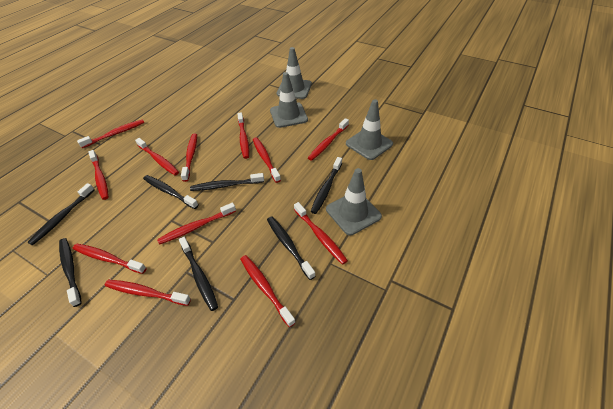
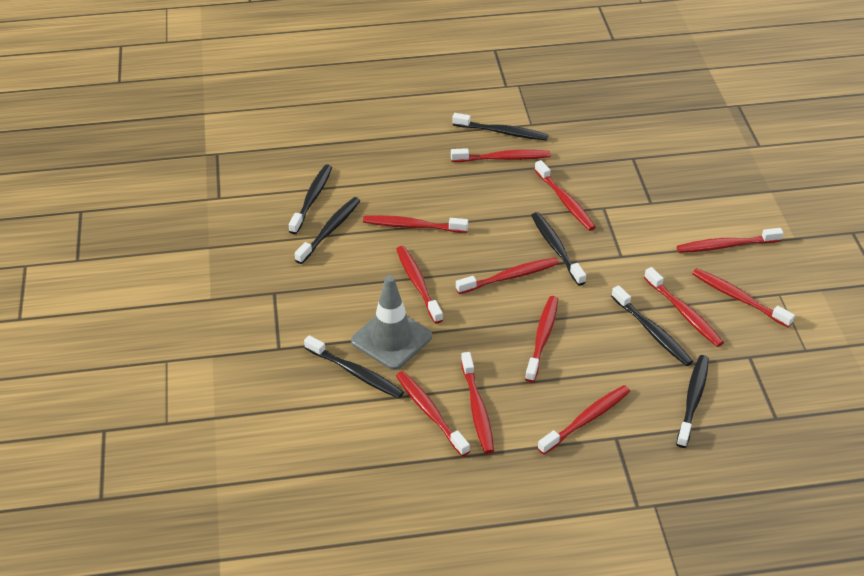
grey traffic cone: [270,72,308,128] [277,47,312,99] [326,168,382,235] [346,99,393,160] = 4 -> [351,275,432,370] = 1

